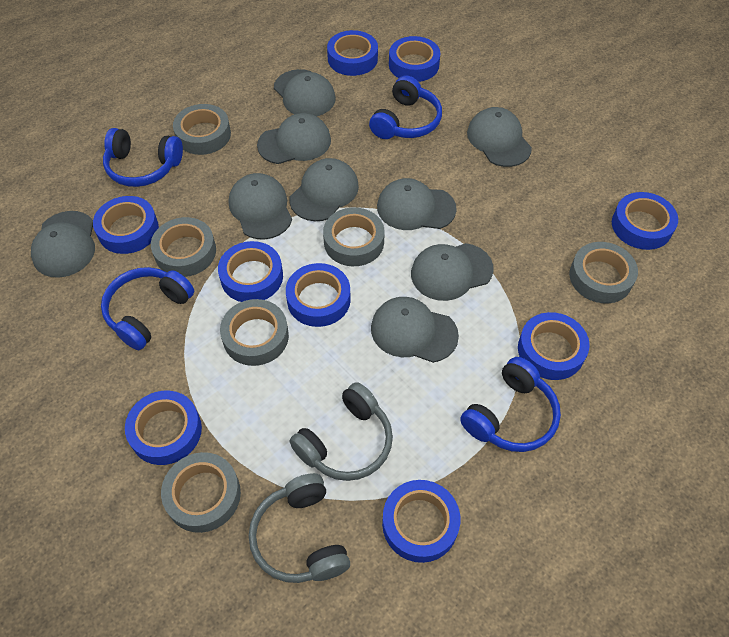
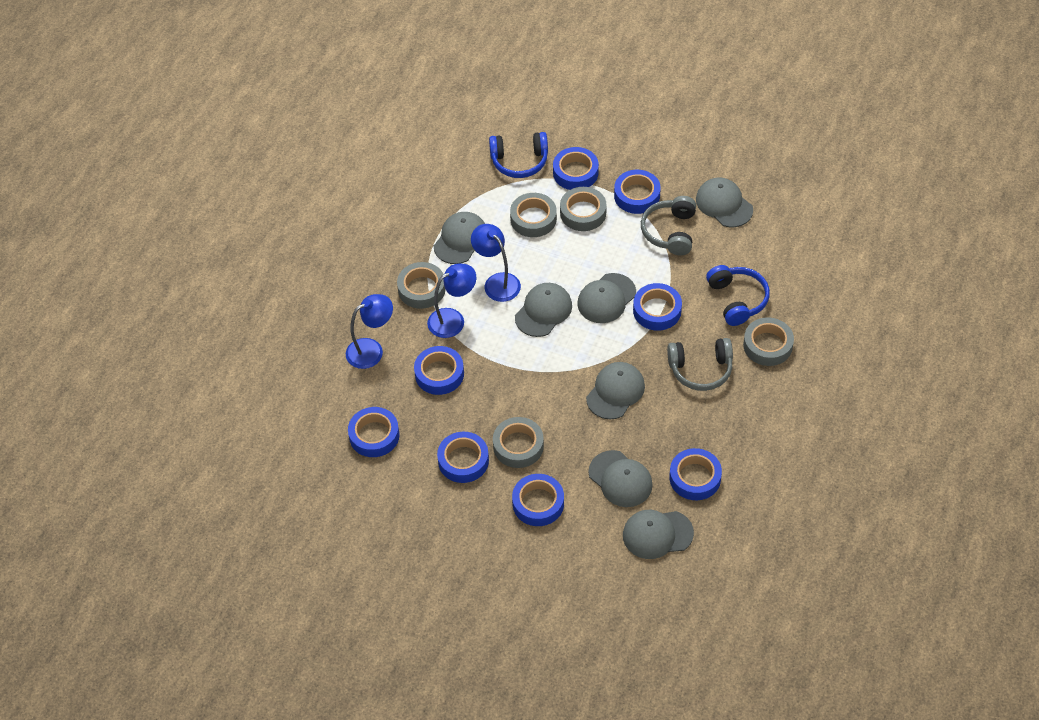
blue headphones: [101,267,194,350] [103,128,183,187] [369,75,442,139] [460,357,561,452] = 4 -> [489,132,548,178] [706,265,770,326] = 2
blue lamp: none = 0 -> [346,294,393,369] [427,264,476,338] [471,224,521,302] = 3
blue tape: [93,196,159,254] [125,391,202,465] [218,241,283,302] [286,263,351,327] [327,30,378,76] [382,480,460,563] [389,36,441,82] [518,312,590,380] [612,192,678,250] = 9 -> [348,407,400,457] [414,346,464,395] [437,432,489,483] [512,474,564,526] [553,147,599,190] [614,170,661,214] [633,283,682,331] [669,448,722,500] = 8
grey cap: [31,211,95,278] [229,173,292,239] [257,113,331,164] [274,69,336,116] [290,158,359,221] [371,297,459,363] [377,178,457,230] [411,243,494,301] [467,107,532,167] = 9 -> [434,212,485,264] [515,283,572,337] [577,273,636,323] [586,362,645,419] [588,450,653,507] [623,510,694,559] [696,177,753,227] = 7
grey tape: [151,217,216,277] [161,452,241,533] [173,104,231,155] [220,299,289,366] [323,207,385,266] [569,242,638,303] = 6 -> [397,262,446,309] [493,417,544,468] [510,193,557,237] [560,187,607,231] [743,318,794,366] = 5

